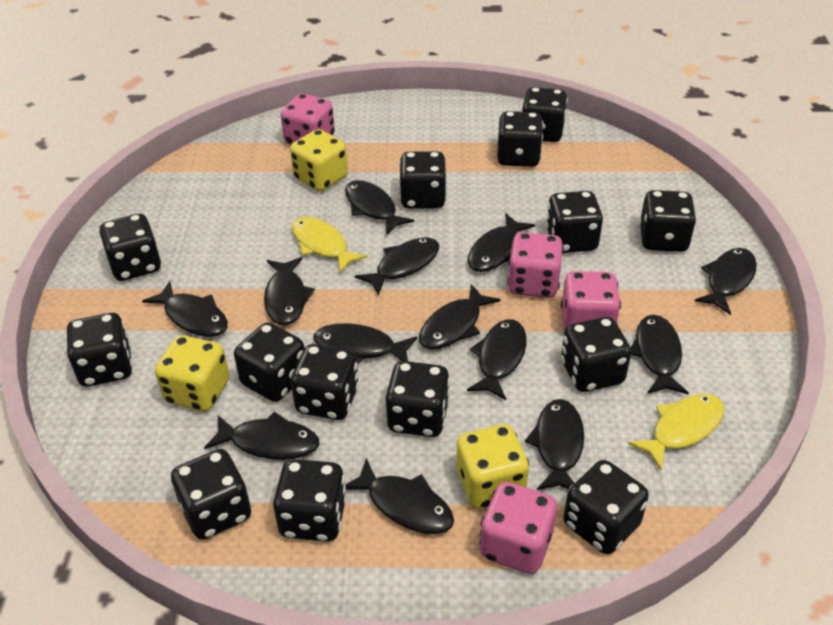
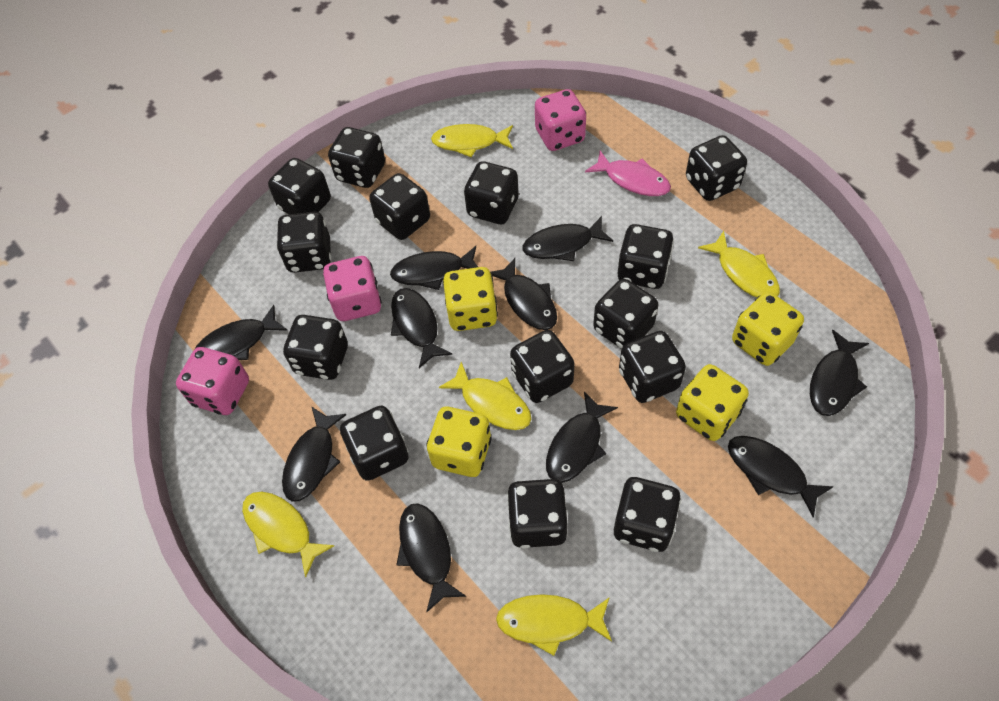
black fish: [142,281,228,337] [204,412,319,460] [264,257,315,325] [313,323,417,364] [345,180,414,235] [345,458,454,534] [355,238,439,296] [419,284,500,350] [467,319,527,400] [468,213,535,272] [525,399,584,490] [631,315,689,394] [695,248,757,315] = 13 -> [195,305,288,360] [282,406,346,502] [390,246,478,290] [391,288,452,368] [396,503,466,612] [490,258,557,330] [522,216,613,261] [546,392,618,483] [728,436,834,517] [810,330,869,416] = 10
pink dice: [281,94,335,145] [480,482,557,574] [507,232,564,298] [561,271,621,331] = 4 -> [176,347,249,415] [323,256,382,321] [535,89,586,151] = 3
pink fish: none = 0 -> [585,151,671,196] = 1
yellow dice: [155,335,229,411] [290,129,348,191] [456,424,529,509] = 3 -> [426,407,492,477] [443,267,498,331] [676,364,749,441] [732,292,804,366] = 4
yellow fish: [292,217,367,273] [628,394,724,470] = 2 -> [242,492,334,577] [431,124,513,157] [439,362,531,430] [496,594,612,656] [698,231,780,297] = 5

